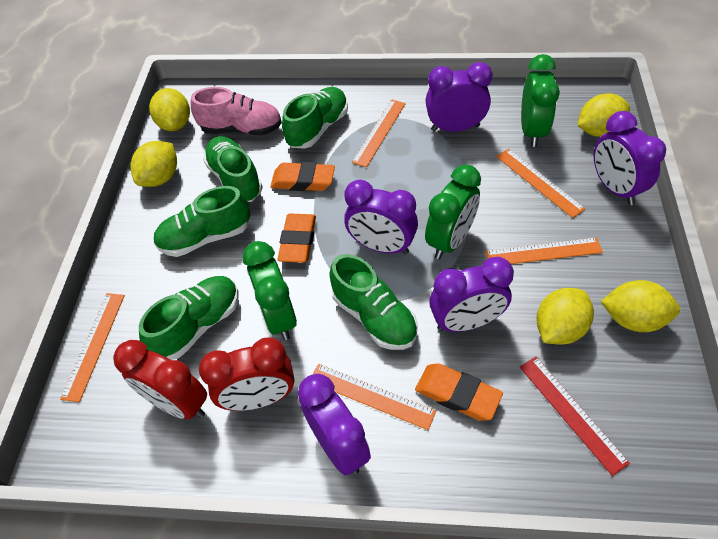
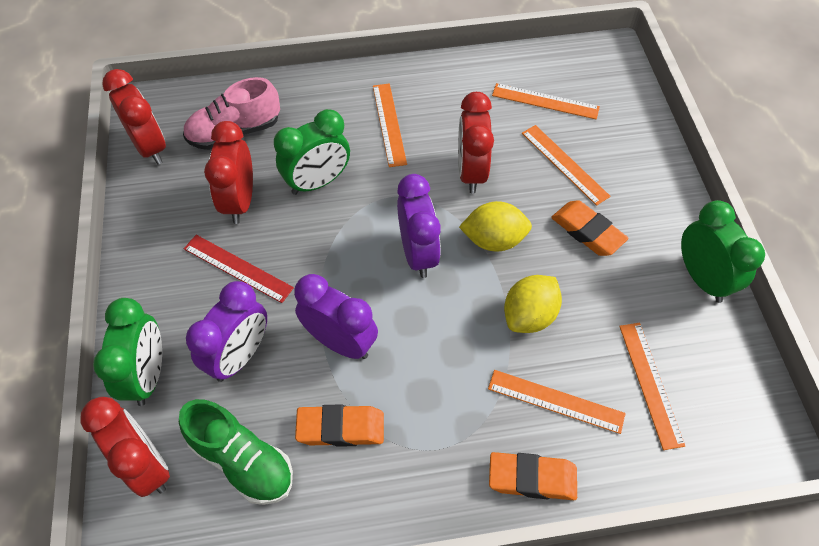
green shoe: [139,276,239,360] [153,186,250,257] [203,136,263,202] [282,87,348,149] [329,254,418,350] = 5 -> [179,399,293,505] = 1
purple clock: [298,374,371,475] [344,180,418,254] [426,62,492,132] [429,257,514,332] [594,111,666,205] = 5 -> [186,281,267,382] [294,274,378,359] [397,174,441,278] = 3
red clock: [113,340,207,420] [199,337,295,411] = 2 -> [81,397,170,497] [102,69,166,165] [204,121,253,224] [458,92,494,193] = 4
yellow lemon: [130,141,177,187] [149,88,190,131] [536,288,594,345] [578,93,630,137] [600,280,680,332] = 5 -> [459,201,532,252] [504,275,562,333] = 2

